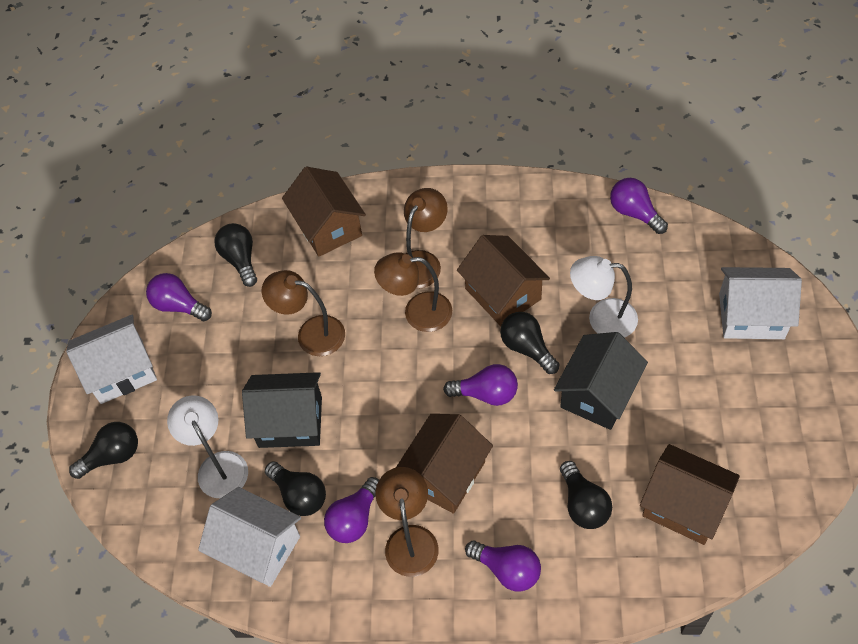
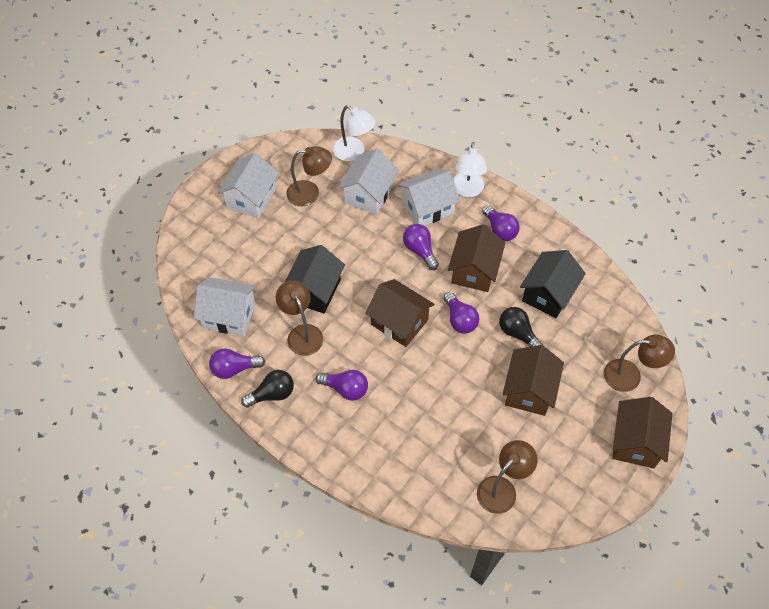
black light bulb: [69,422,138,479] [215,223,257,287] [265,461,326,516] [500,312,560,374] [560,461,612,529] = 5 -> [241,370,294,408] [499,307,543,347] = 2
white house: [66,315,157,404] [198,487,301,587] [719,267,802,339] = 3 -> [194,277,256,336] [217,153,279,219] [338,149,399,215] [398,168,460,226] = 4

